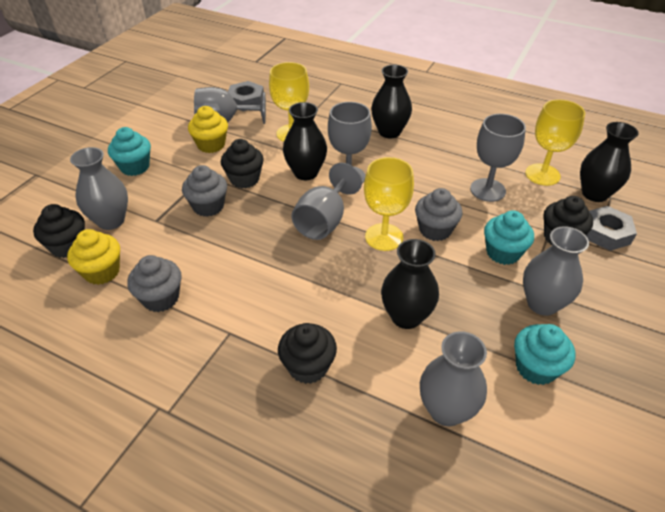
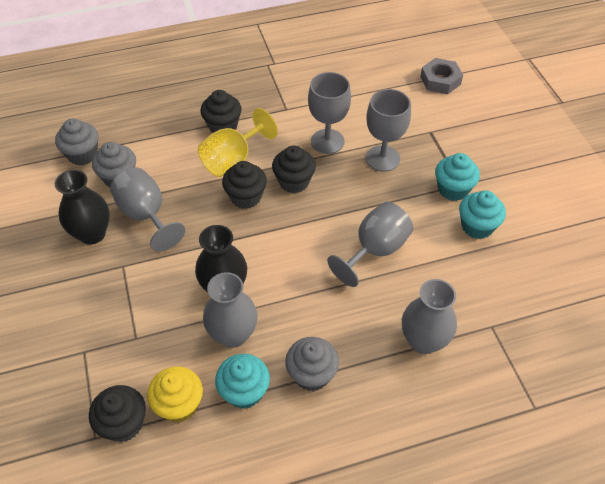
black vase: [283,102,327,180] [371,65,412,138] [381,239,439,329] [580,122,639,202] = 4 -> [55,170,110,245] [195,225,247,292] = 2
grey nut: [228,81,264,111] [586,206,637,251] = 2 -> [420,58,463,94] = 1
grey vase: [70,147,128,230] [420,331,487,426] [523,226,589,316] = 3 -> [203,272,257,348] [402,279,457,354] = 2
yellow cupcake: [67,229,120,285] [188,106,228,153] = 2 -> [147,366,203,423] = 1
yellow goblet: [269,62,309,142] [364,157,414,251] [525,99,585,186] = 3 -> [198,108,278,177] = 1

